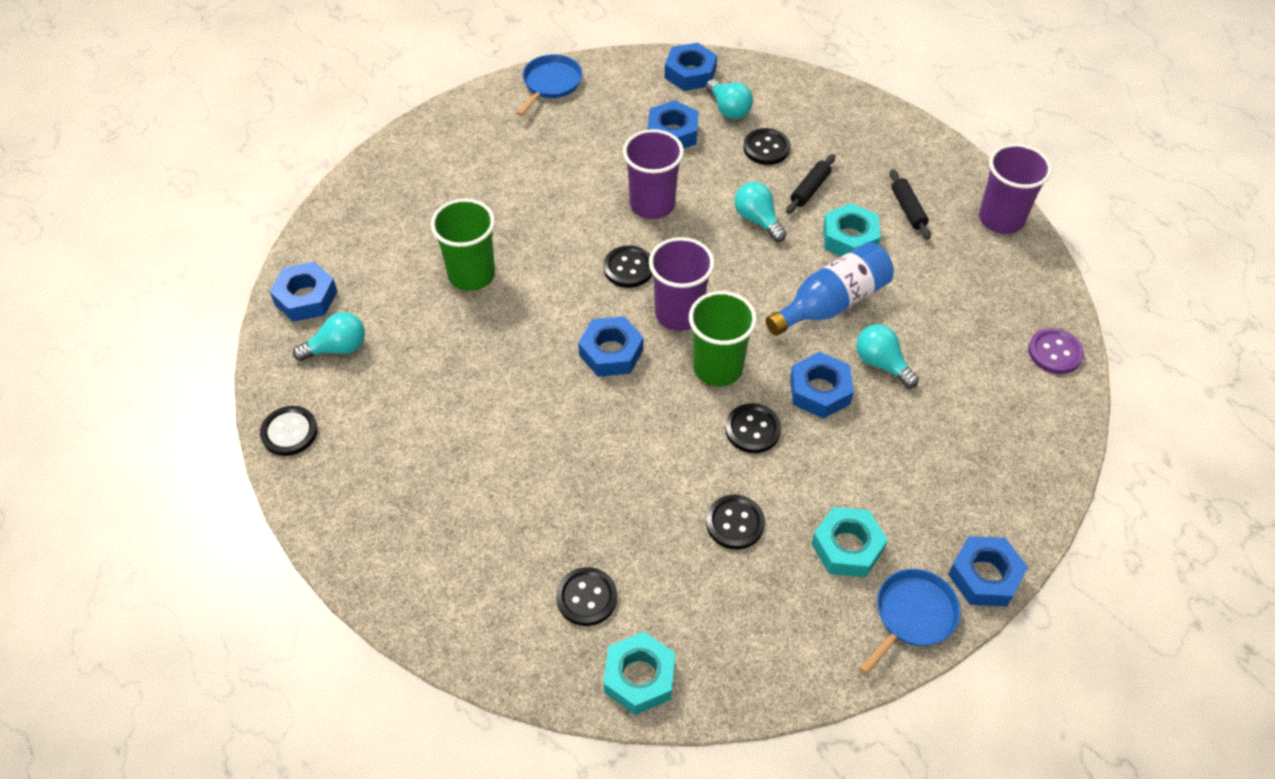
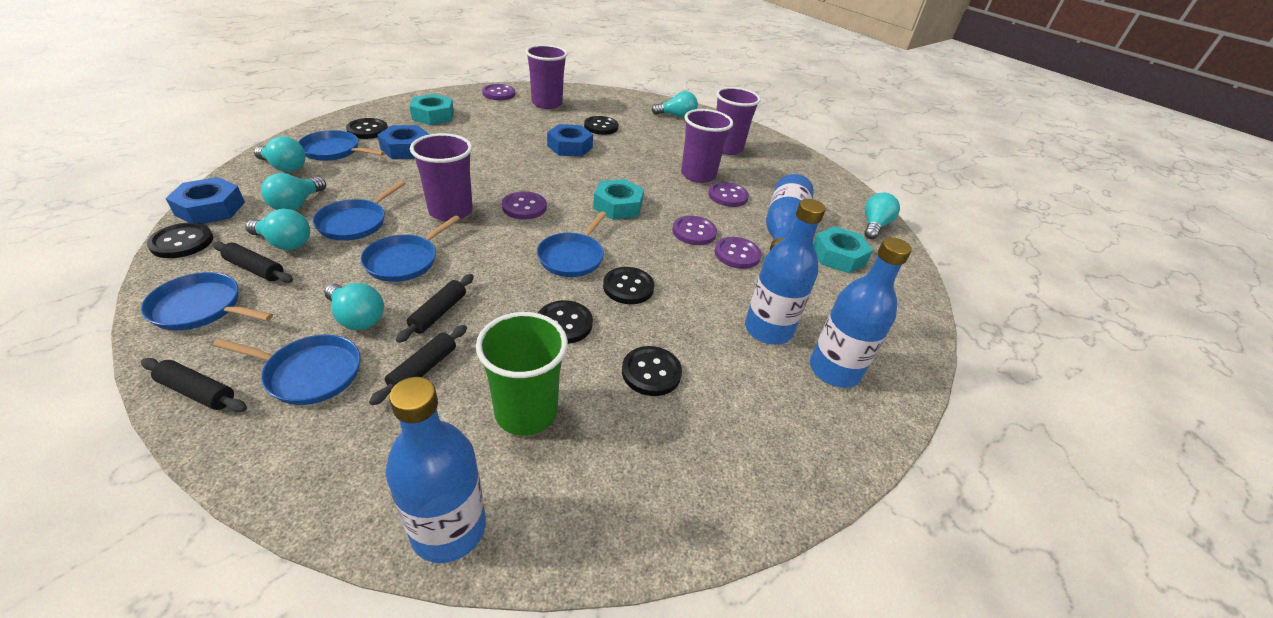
black rolling pin: [786,154,835,214] [890,169,931,239] = 2 -> [141,358,247,412] [213,241,293,283] [369,325,467,406] [396,274,474,343] = 4
blue bottle: [765,242,894,336] = 1 -> [386,377,486,563] [745,199,826,345] [766,174,814,250] [810,237,912,388] = 4
blue nut: [269,262,337,322] [578,316,644,377] [648,100,698,149] [665,43,717,91] [790,352,854,419] [948,536,1028,607] = 6 -> [165,177,245,224] [377,125,430,159] [547,124,593,157] = 3
blue pan: [517,54,583,116] [859,569,961,675] = 2 -> [141,272,273,330] [213,335,361,405] [298,130,385,161] [312,180,406,241] [360,215,460,282] [537,211,607,277] = 6
green cup: [431,199,495,291] [689,291,757,386] = 2 -> [476,312,568,436] = 1
purple button: [1028,328,1084,374] = 1 -> [482,84,515,100] [502,191,547,219] [672,216,717,245] [708,182,749,207] [714,237,761,269] = 5
purple cup: [623,129,684,219] [649,237,715,331] [979,144,1052,234] = 3 -> [410,133,473,221] [525,45,568,109] [681,109,733,183] [716,87,761,155] = 4
turquoise light bulb: [293,312,365,361] [706,79,753,119] [735,182,787,242] [856,324,919,388] = 4 -> [245,209,310,250] [254,136,306,172] [261,173,326,210] [324,283,384,330] [652,91,698,118] [864,192,900,239] = 6

